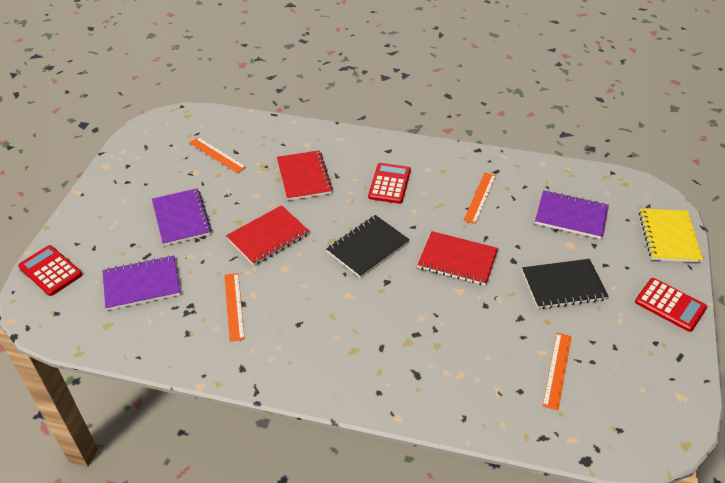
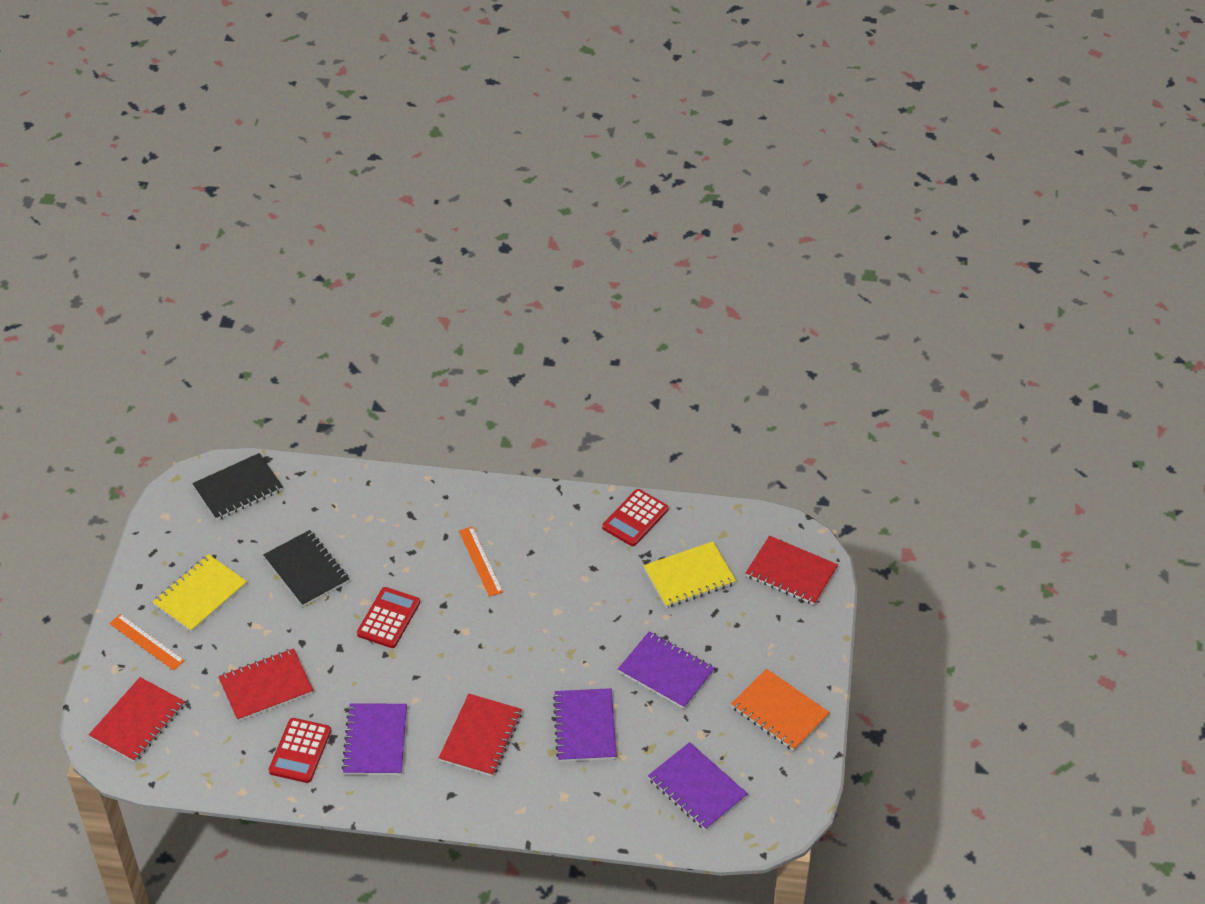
orange notebook: none = 0 -> [731,669,830,751] = 1
orange ruler: [189,137,246,173] [224,273,245,342] [463,173,496,224] [542,333,572,411] = 4 -> [109,614,185,671] [459,526,503,597] = 2
purple notebook: [103,255,180,310] [152,188,212,246] [535,190,609,239] = 3 -> [341,703,407,775] [553,688,617,762] [618,631,715,709] [648,742,748,831] = 4
red notebook: [226,205,309,265] [277,150,333,201] [417,231,498,286] = 3 -> [89,677,185,762] [218,648,313,721] [439,694,522,777] [746,536,838,605] = 4
yellow notebook: [639,208,703,262] = 1 -> [153,554,247,632] [644,541,736,608] = 2

